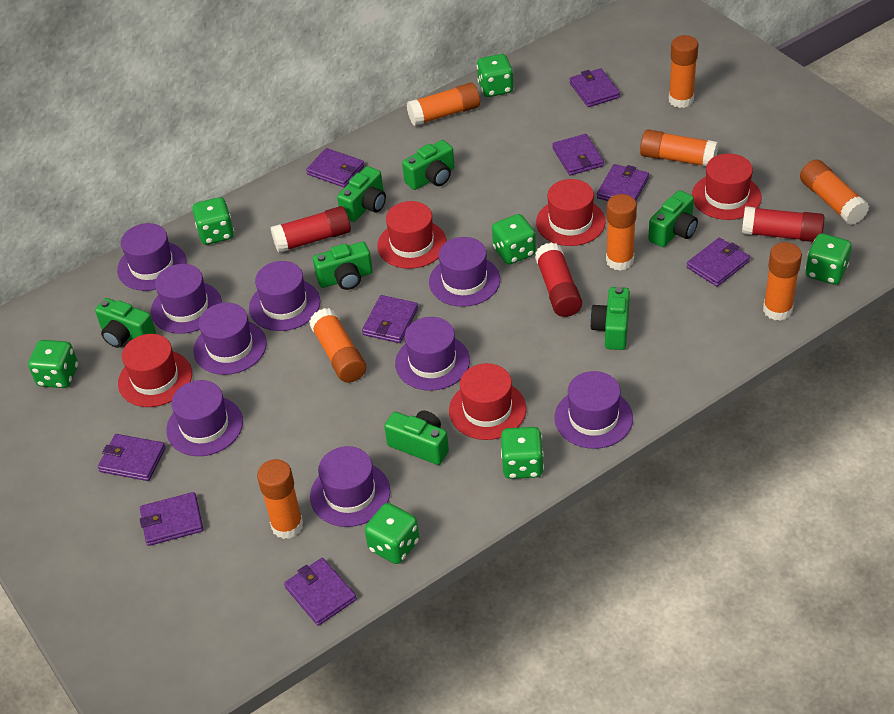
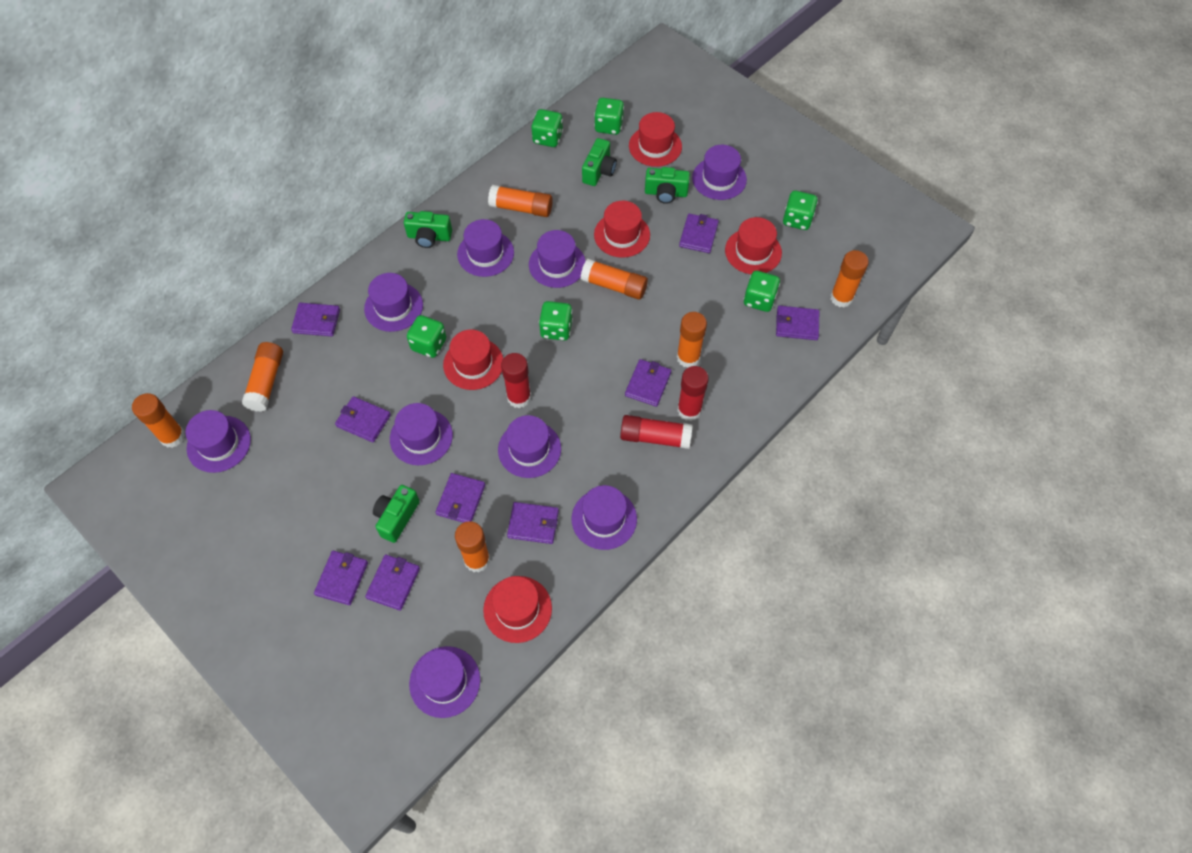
green camera: [95,298,156,348] [313,242,373,290] [337,166,386,222] [384,410,449,465] [402,140,455,190] [590,287,630,350] [648,190,698,247] = 7 -> [373,485,420,543] [404,211,452,248] [582,138,617,186] [645,167,690,204] = 4
green dice: [28,340,78,388] [192,197,234,245] [365,503,419,564] [477,54,513,97] [492,214,536,264] [501,427,544,479] [805,233,852,285] = 7 -> [407,315,447,358] [532,109,563,147] [539,301,573,341] [594,98,624,135] [744,271,780,312] [783,190,818,230] = 6
orange glue stick: [257,459,303,539] [309,308,366,382] [407,83,480,126] [606,194,637,271] [640,129,718,167] [669,35,698,108] [763,242,802,321] [800,159,869,225] = 8 -> [132,393,185,448] [242,342,283,412] [455,521,490,572] [488,185,553,217] [581,259,648,300] [677,312,707,368] [830,250,869,307] = 7

